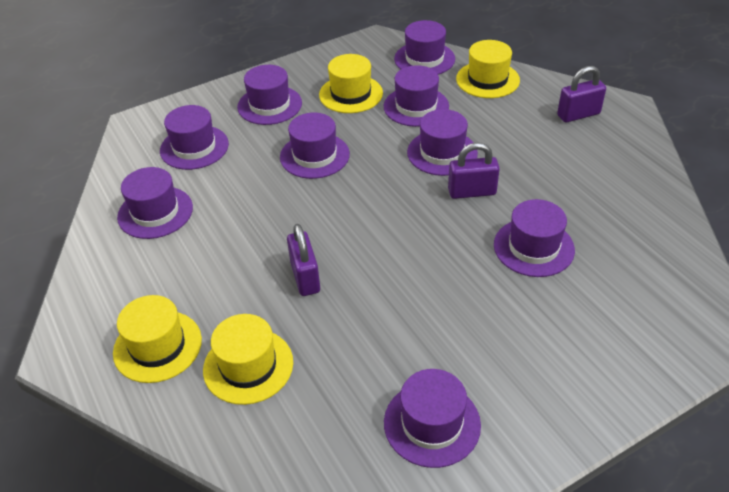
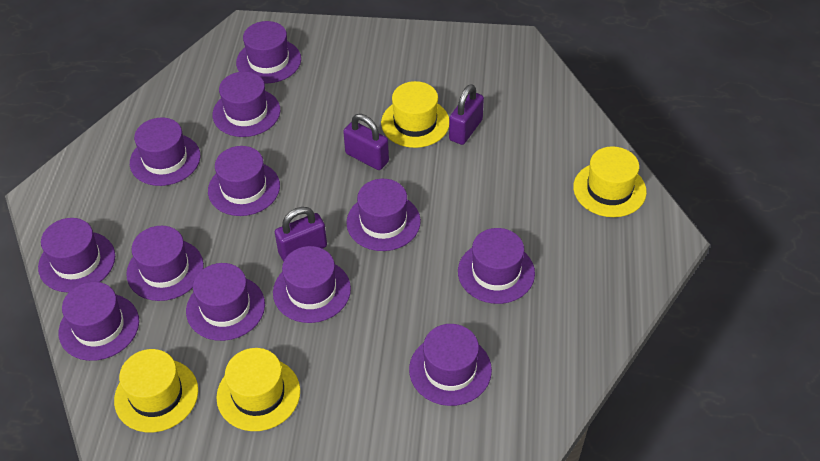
purple hat: [117,167,193,239] [160,105,229,170] [237,65,302,125] [280,113,350,179] [384,65,449,127] [384,369,481,468] [394,20,455,74] [407,109,478,176] [494,199,575,277] = 9 -> [38,218,115,293] [59,282,139,361] [126,226,204,301] [130,118,200,186] [186,263,265,341] [208,146,280,216] [212,71,280,137] [236,21,301,83] [273,246,351,323] [346,179,421,251] [409,324,492,406] [458,228,535,304] = 12

